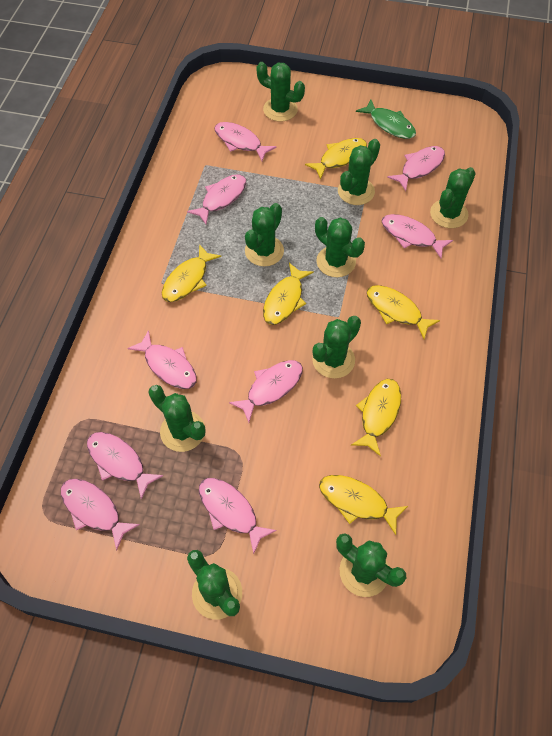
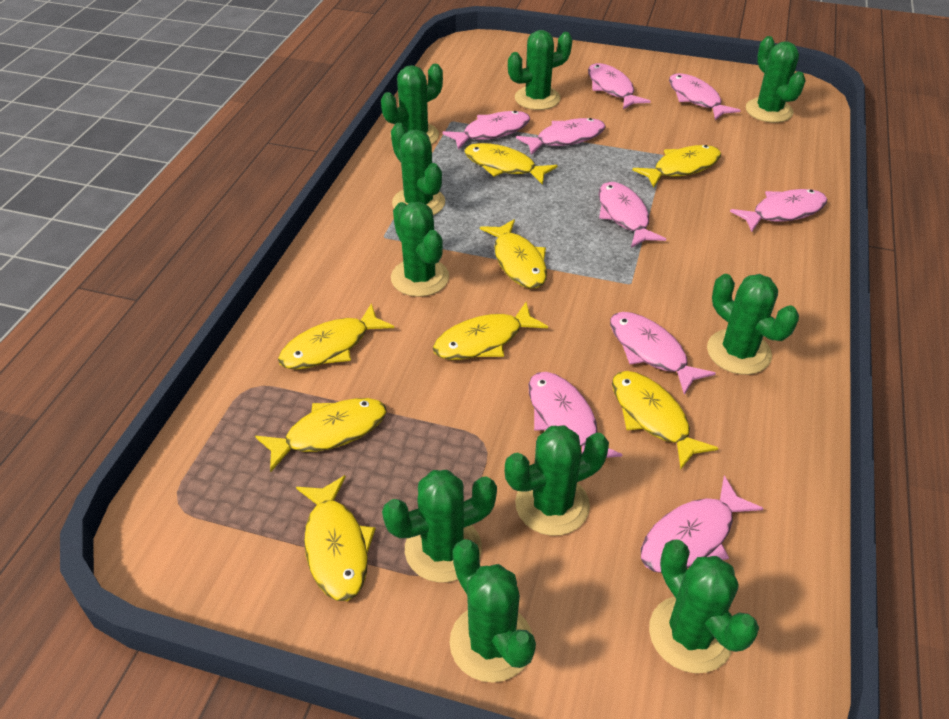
green cactus: [148,385,205,452] [187,550,242,619] [245,203,284,266] [256,62,305,122] [312,316,361,379] [315,217,365,277] [336,533,406,597] [338,139,380,205] [430,167,476,228] = 9 -> [381,64,443,145] [382,470,497,583] [391,123,445,215] [391,202,449,297] [450,539,536,683] [505,425,609,536] [508,30,573,110] [649,539,759,673] [707,274,799,375] [746,36,806,123] = 10
green fish: [356,100,416,139] = 1 -> none = 0
yellow fish: [162,244,221,302] [263,263,314,325] [305,138,367,180] [319,475,408,535] [351,379,401,456] [367,285,440,339] = 6 -> [255,398,387,472] [278,303,394,370] [296,475,376,601] [433,302,548,360] [464,143,558,185] [480,219,547,288] [612,371,718,469] [632,145,721,187] = 8

